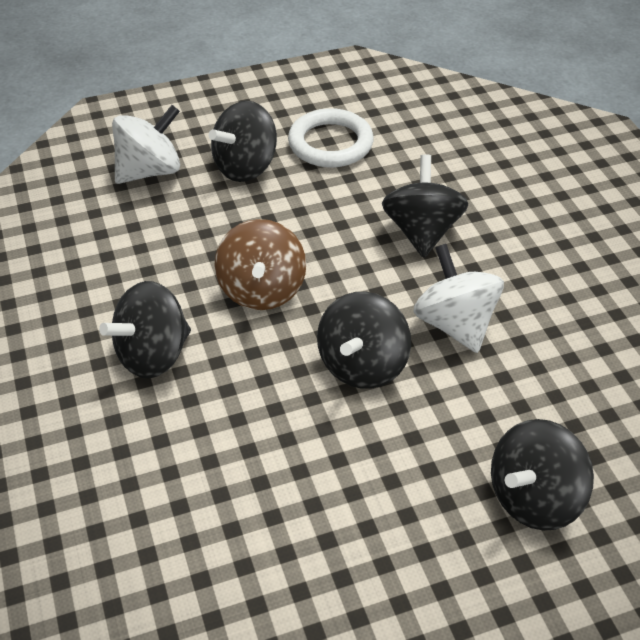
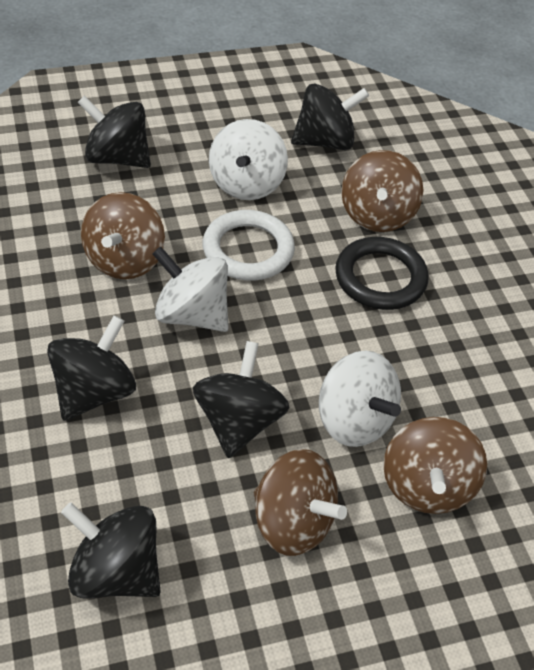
black ring: none = 0 -> [335,237,429,310] = 1
brown spinning top: [214,219,306,310] = 1 -> [81,192,165,279] [254,449,347,556] [342,150,423,232] [383,417,487,514] = 4
white spinning top: [112,105,180,184] [413,244,504,353] = 2 -> [152,247,229,332] [209,119,288,200] [319,351,401,447] = 3

